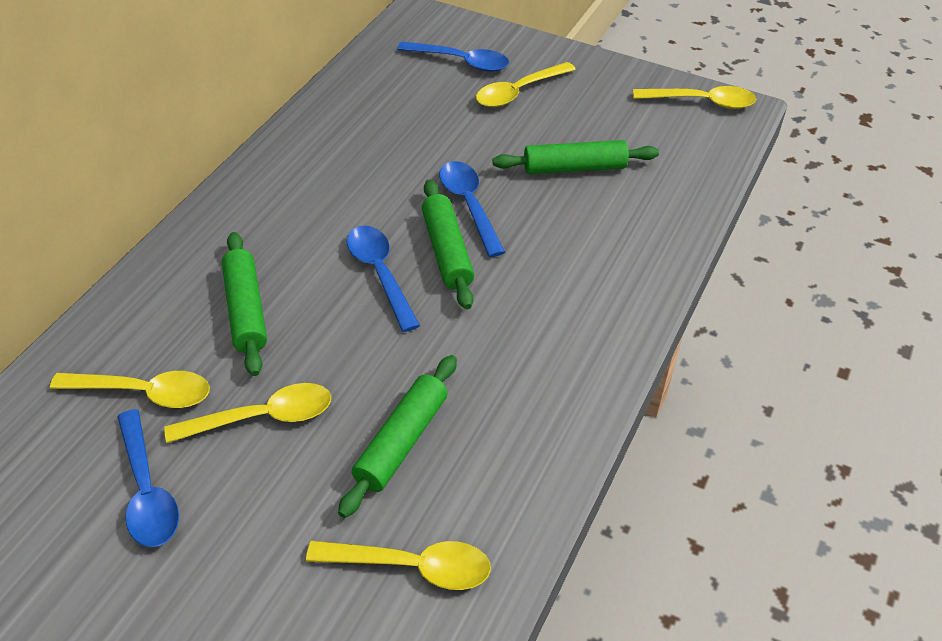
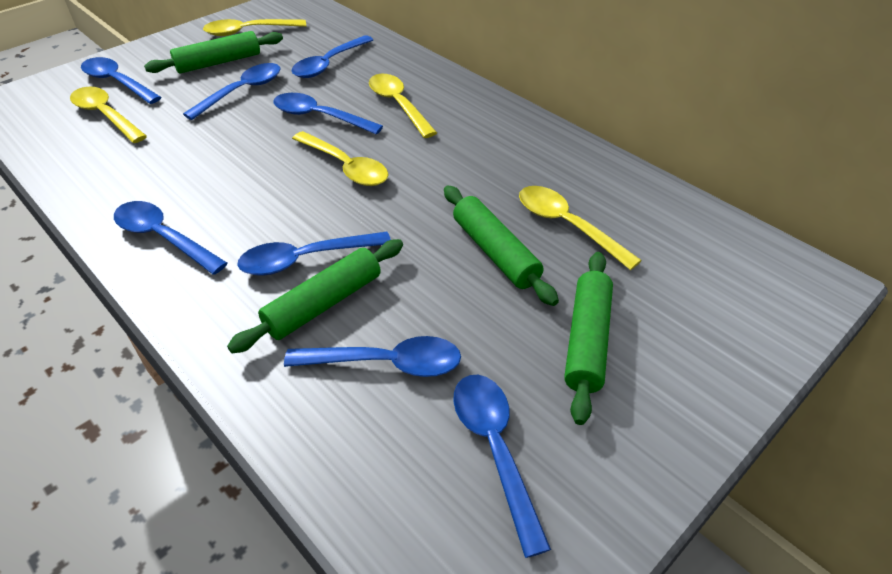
blue spoon: [117,409,179,547] [347,226,420,332] [397,41,509,72] [439,161,505,257] = 4 -> [81,57,161,104] [114,201,228,275] [183,63,281,120] [237,232,391,276] [274,93,383,135] [284,336,461,377] [291,35,373,78] [453,375,551,558] = 8

